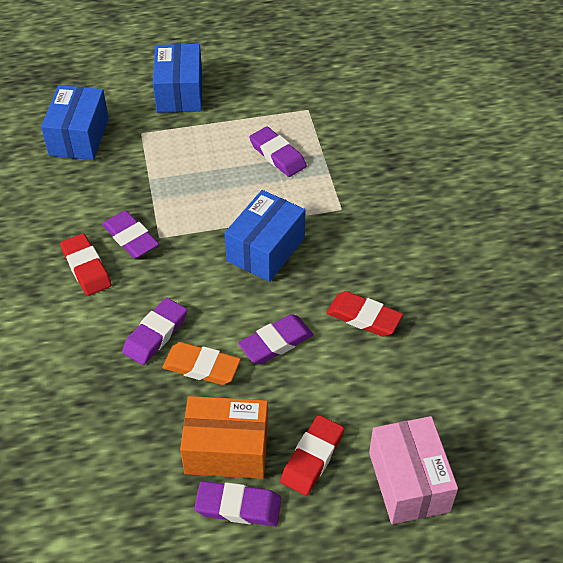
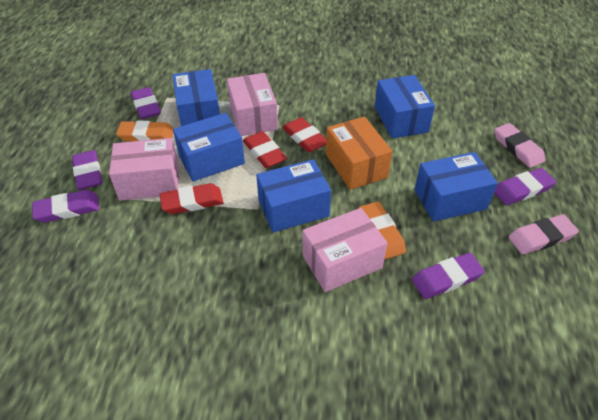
blue box: [41,85,109,160] [153,44,202,113] [225,190,306,282] = 3 -> [172,69,220,126] [173,113,245,182] [256,159,331,233] [375,75,435,139] [414,152,498,222] = 5
orange eraser: [162,342,241,385] = 1 -> [116,121,174,141] [358,201,406,259] = 2
pink box: [369,416,458,524] = 1 -> [109,138,179,201] [227,73,278,136] [303,208,387,292] = 3
pink eraser: none = 0 -> [494,123,546,168] [509,214,579,255] = 2

